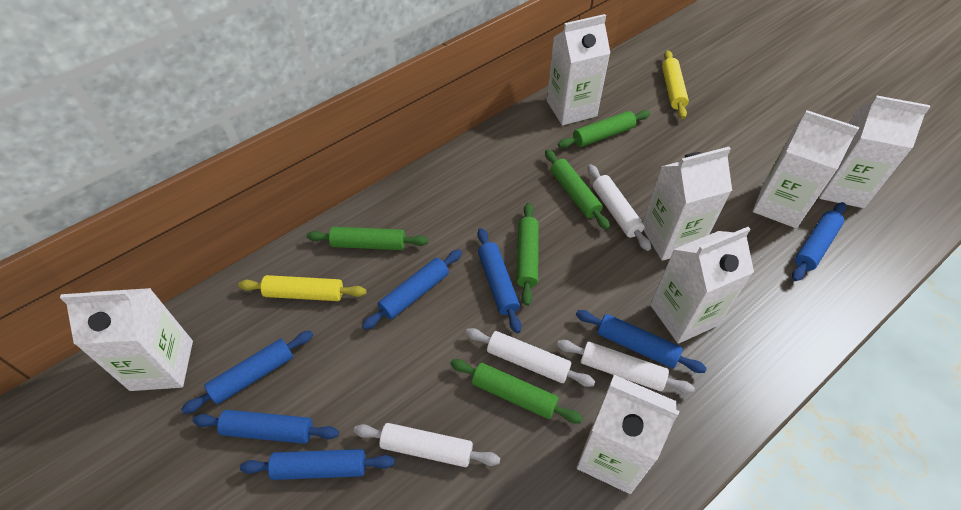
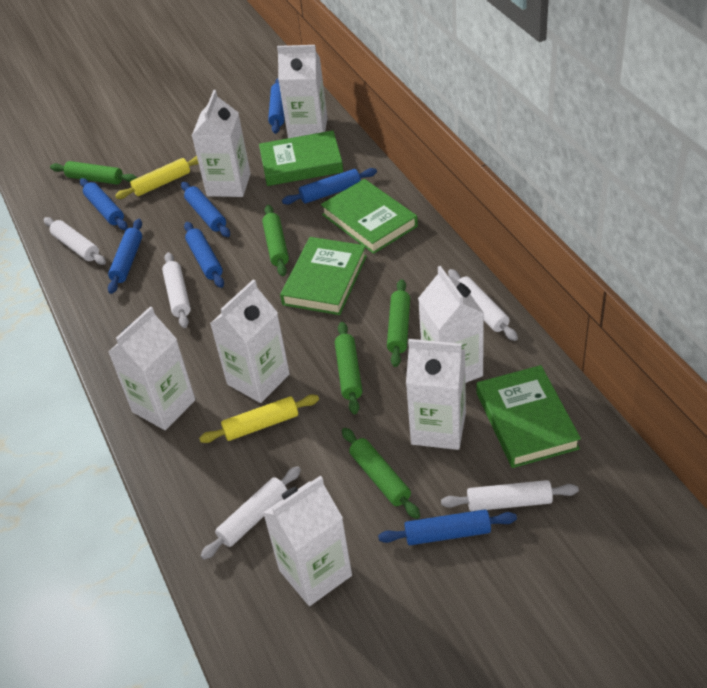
green book: none = 0 -> [259,130,343,186] [280,237,367,315] [321,179,418,254] [477,365,581,468] = 4
white rolling pin: [354,423,500,467] [466,328,595,387] [557,340,695,394] [588,165,651,251] = 4 -> [44,217,106,265] [162,252,191,328] [201,466,301,560] [441,480,579,511] [448,269,518,341] = 5

